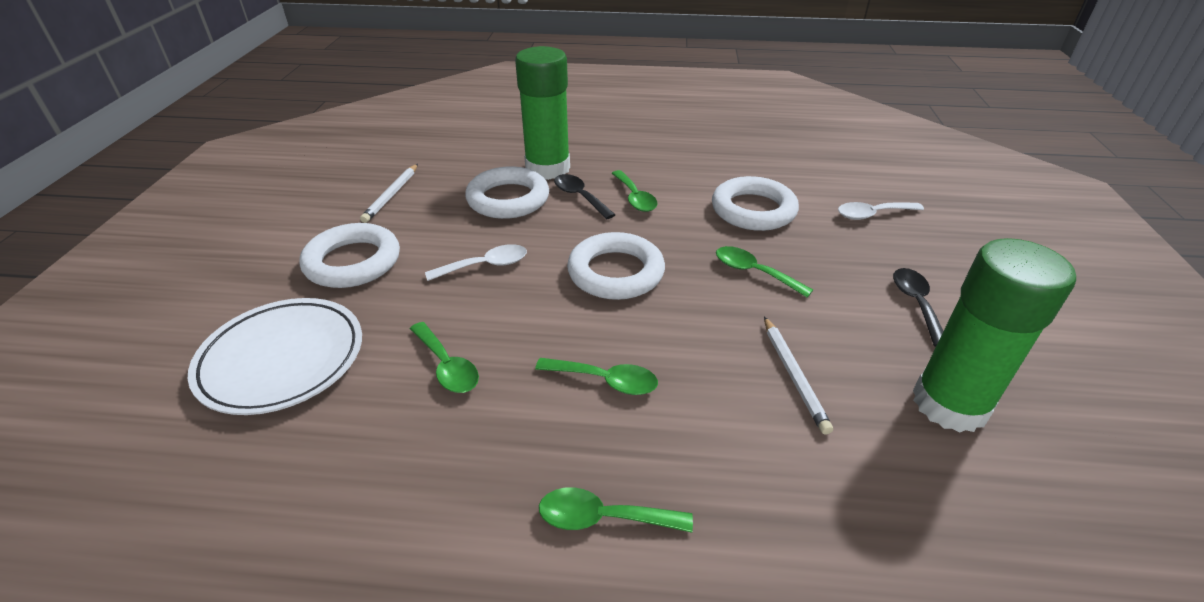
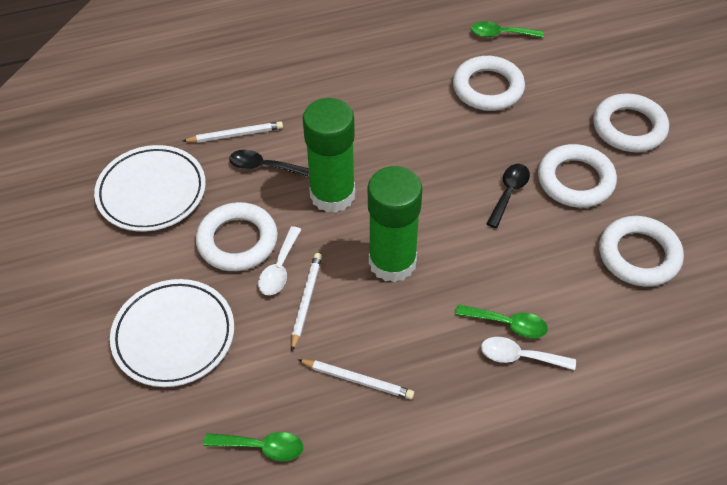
green spoon: [410,322,479,393] [535,358,658,395] [539,487,693,533] [612,170,658,212] [716,246,813,297] = 5 -> [203,432,304,461] [455,304,548,338] [471,21,543,38] = 3
white pencil: [360,164,418,223] [764,316,833,435] = 2 -> [183,121,283,143] [291,253,322,351] [298,359,414,400] = 3
white plate: [188,298,362,415] = 1 -> [94,145,206,232] [110,279,234,387] = 2
white ring: [300,223,400,288] [465,166,549,219] [567,232,665,300] [712,176,799,231] = 4 -> [196,202,278,271] [453,56,525,111] [538,144,617,208] [593,93,669,152] [599,216,684,287] = 5

